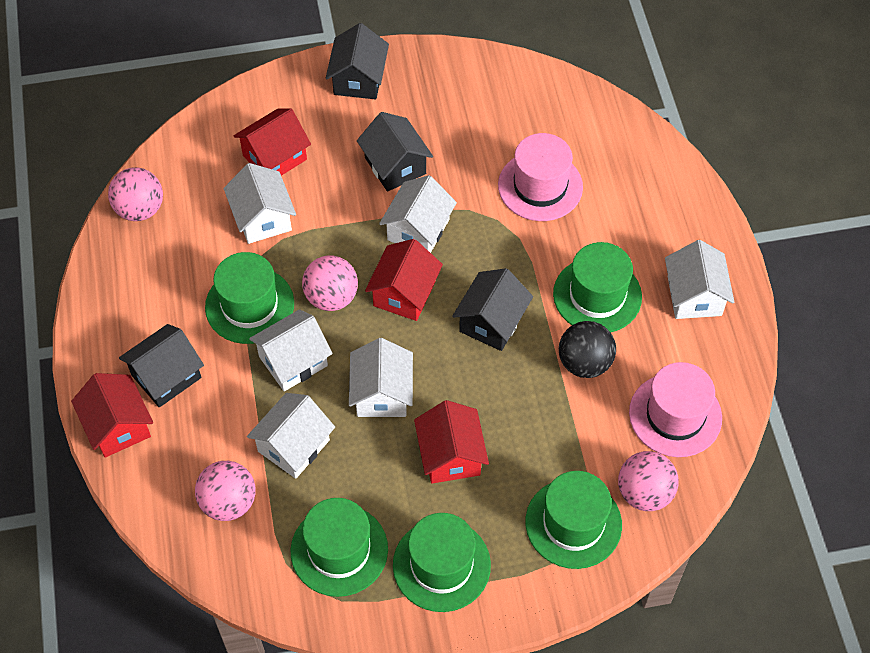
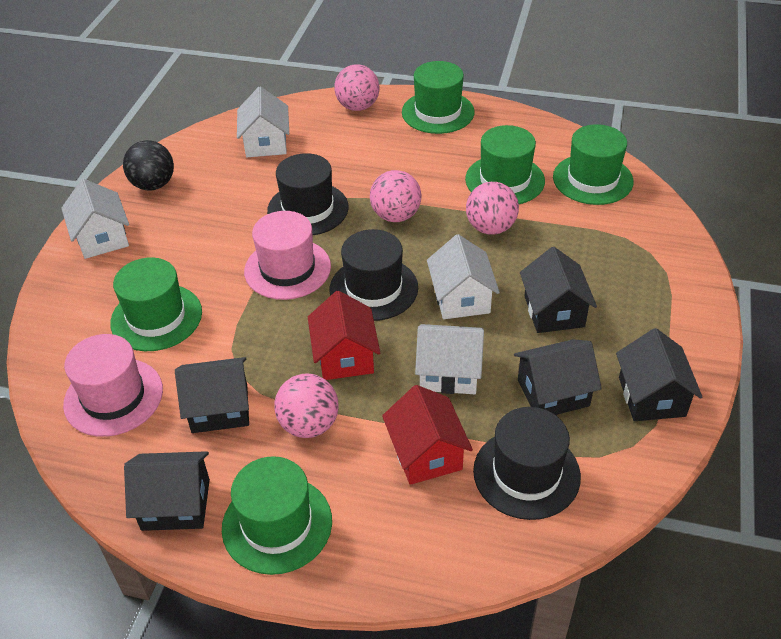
black hat: none = 0 -> [267,153,349,236] [330,229,418,321] [473,407,581,520] = 3
black house: [119,324,204,408] [326,23,389,99] [357,112,433,192] [452,268,533,351] = 4 -> [124,451,210,531] [175,357,249,433] [514,339,602,415] [520,247,597,333] [616,328,703,421] = 5
red house: [71,373,153,458] [233,109,311,176] [365,239,443,321] [414,400,489,484] = 4 -> [308,291,380,380] [382,385,473,485] = 2
white house: [224,163,296,244] [247,393,335,479] [249,309,333,391] [349,338,413,417] [379,175,457,253] [665,240,734,319] = 6 -> [61,179,129,259] [237,86,289,157] [415,324,484,394] [427,234,500,319] = 4

